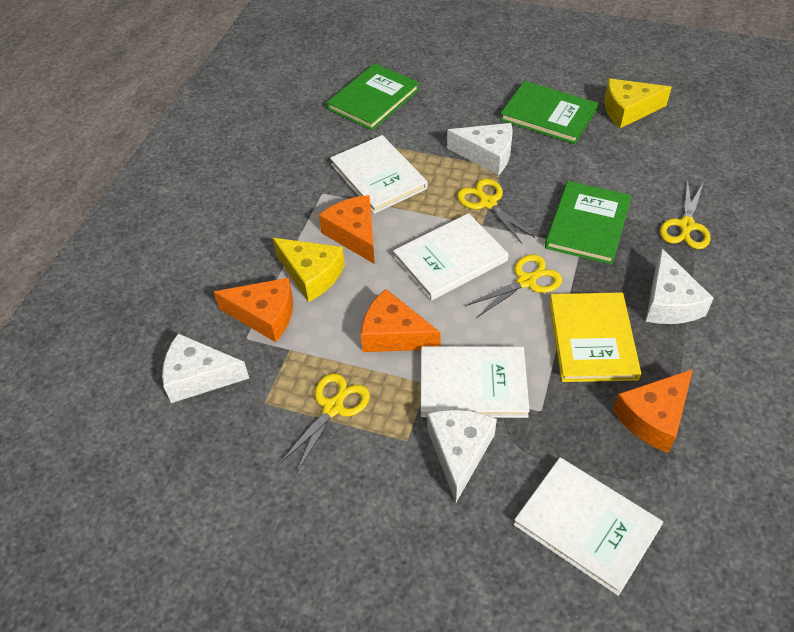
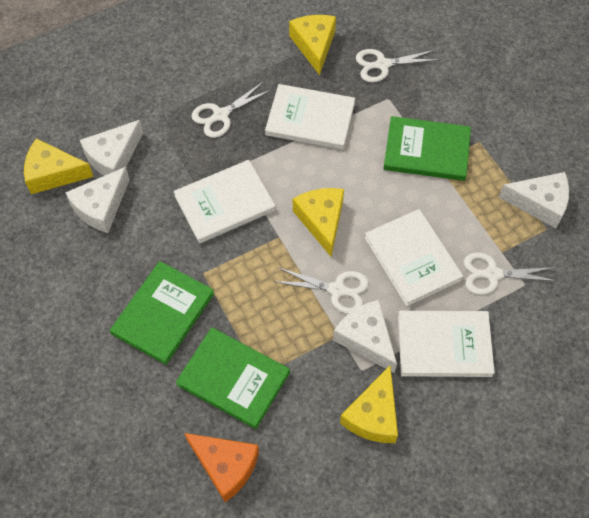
orange cheese: [214,278,293,342] [319,195,375,264] [361,289,441,352] [613,369,693,453] = 4 -> [185,433,259,502] = 1
white scissors: none = 0 -> [191,82,271,138] [273,267,369,314] [356,49,437,82] [464,252,557,295] = 4
yellow book: [549,292,641,382] = 1 -> none = 0
yellow cheese: [273,238,345,302] [604,79,672,128] = 2 -> [24,138,94,194] [289,15,336,75] [293,188,344,257] [340,365,398,443] = 4
yellow scissors: [280,373,370,473] [457,178,535,244] [465,254,562,318] [660,179,711,249] = 4 -> none = 0

